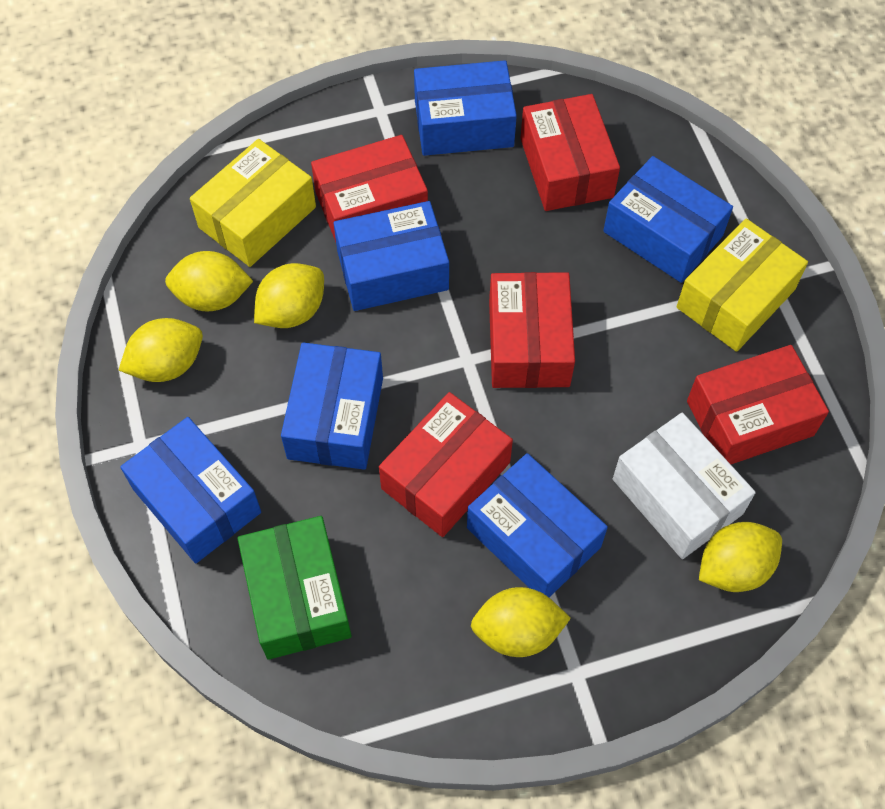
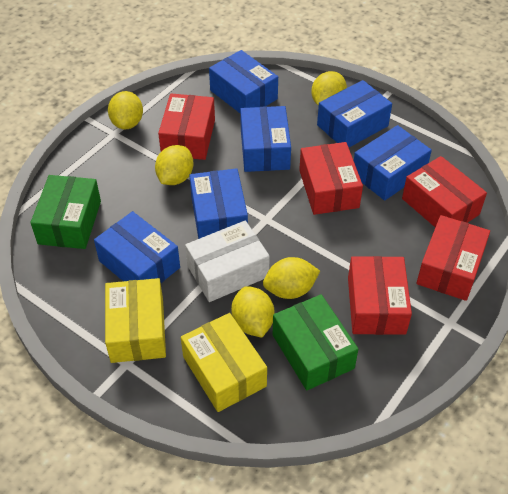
green box: [238,516,352,660] = 1 -> [30,175,101,249] [273,294,358,390] = 2

